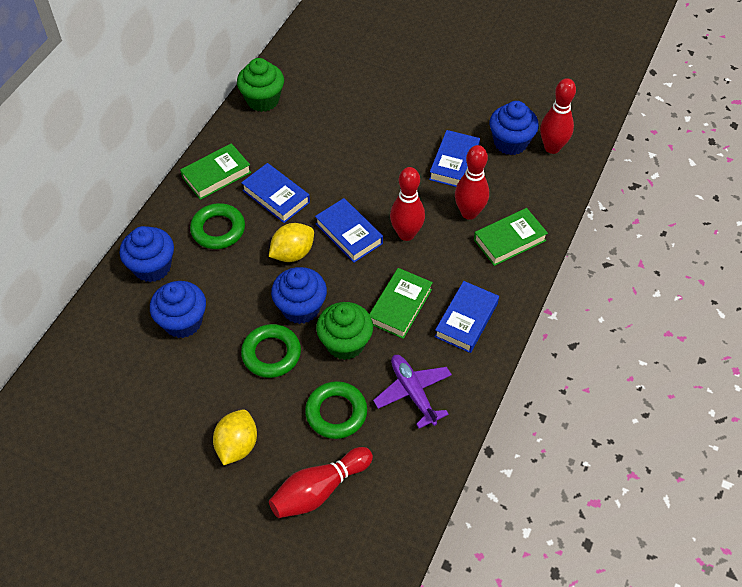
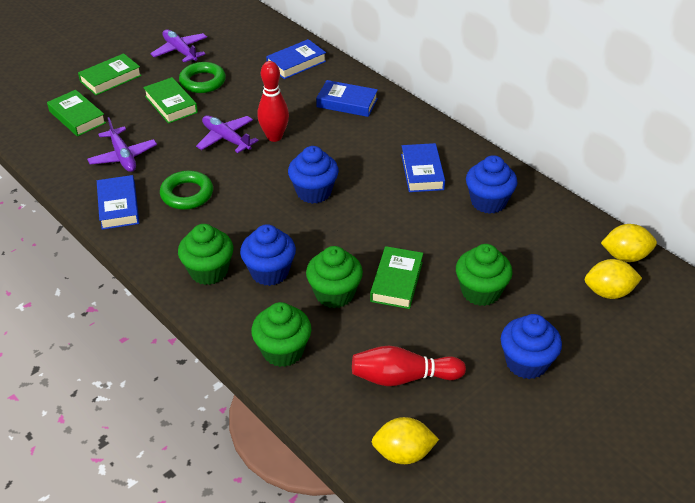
green book: [180,143,251,200] [369,268,433,339] [474,208,548,266] = 3 -> [47,90,106,137] [78,53,142,95] [143,77,198,124] [370,246,423,309] = 4
green cupcake: [237,58,284,112] [316,302,373,360] = 2 -> [178,224,233,285] [251,302,311,367] [306,246,363,308] [456,244,513,306] = 4
green ring: [190,203,245,249] [241,324,301,378] [305,381,367,439] = 3 -> [160,171,213,210] [179,62,226,93] = 2
purple plane: [373,355,452,429] = 1 -> [87,117,157,172] [150,29,207,63] [196,115,259,153] = 3
red bowling pin: [269,447,373,518] [390,167,425,241] [455,145,489,220] [540,78,576,154] = 4 -> [257,61,289,142] [352,345,466,386] = 2
yellow lemon: [213,410,257,465] [269,223,314,262] = 2 -> [372,417,439,464] [585,259,642,299] [601,224,657,262] = 3

